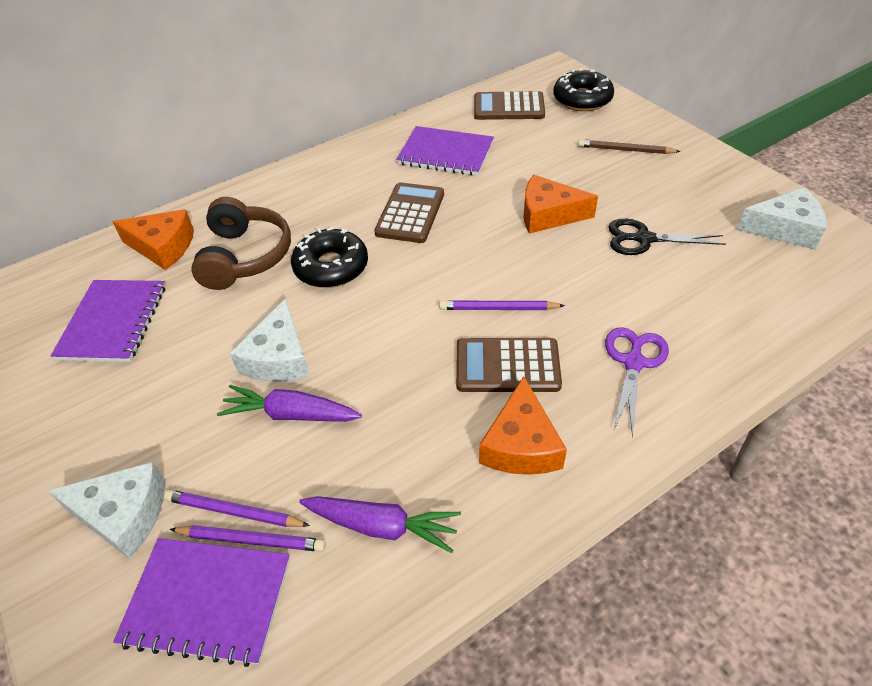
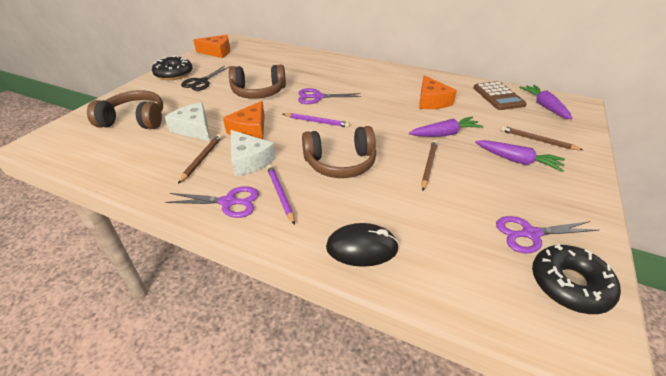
black mouse: none = 0 -> [326,223,399,267] = 1
brown calculator: [374,182,444,243] [456,338,562,392] [474,91,545,120] = 3 -> [473,81,527,110] = 1
brown headphones: [191,197,291,290] = 1 -> [87,90,163,129] [229,65,286,99] [302,126,376,178] = 3
brown pencil: [578,139,681,154] = 1 -> [178,134,222,184] [421,140,438,191] [500,126,583,150] = 3
purple carrot: [217,385,362,422] [299,496,461,553] = 2 -> [409,117,483,137] [475,140,565,172] [519,85,573,120] = 3
purple notebook: [51,280,165,362] [113,538,290,667] [396,126,494,176] = 3 -> none = 0
purple pencil: [164,490,310,527] [170,525,326,552] [439,301,565,310] = 3 -> [267,165,295,225] [283,113,350,128] = 2
purple scissors: [605,327,669,437] = 1 -> [165,186,259,218] [298,88,362,104] [496,216,599,253] = 3
white cheese: [48,462,165,559] [230,298,310,382] [737,187,826,250] = 3 -> [165,102,210,141] [231,130,276,176] = 2

